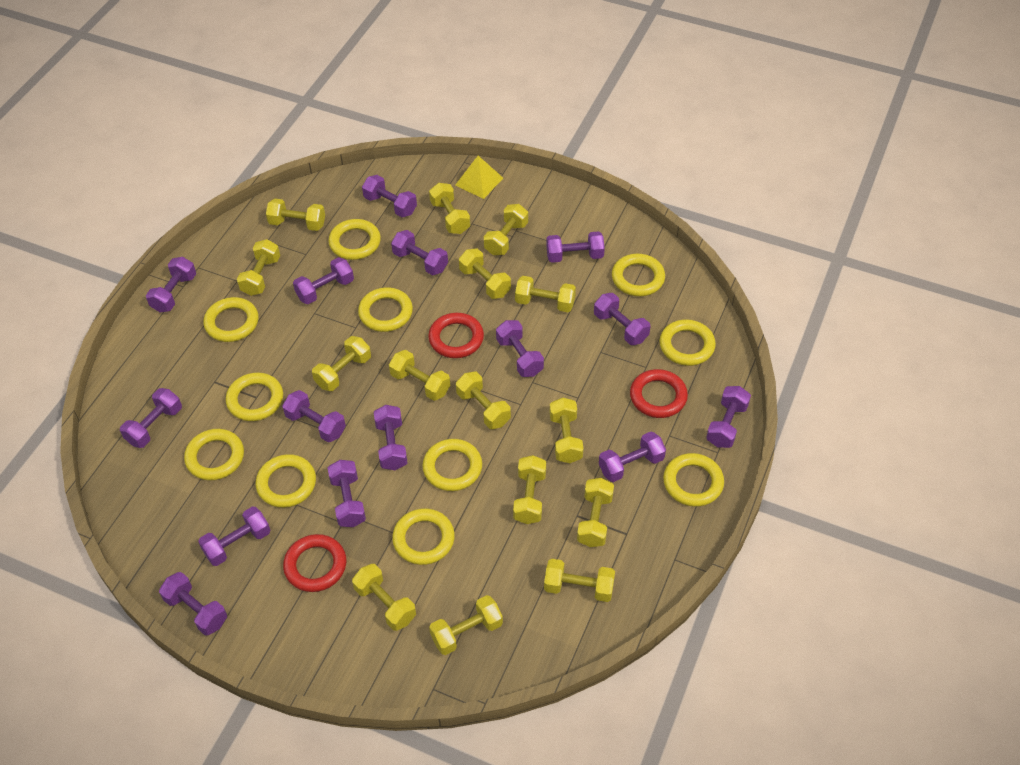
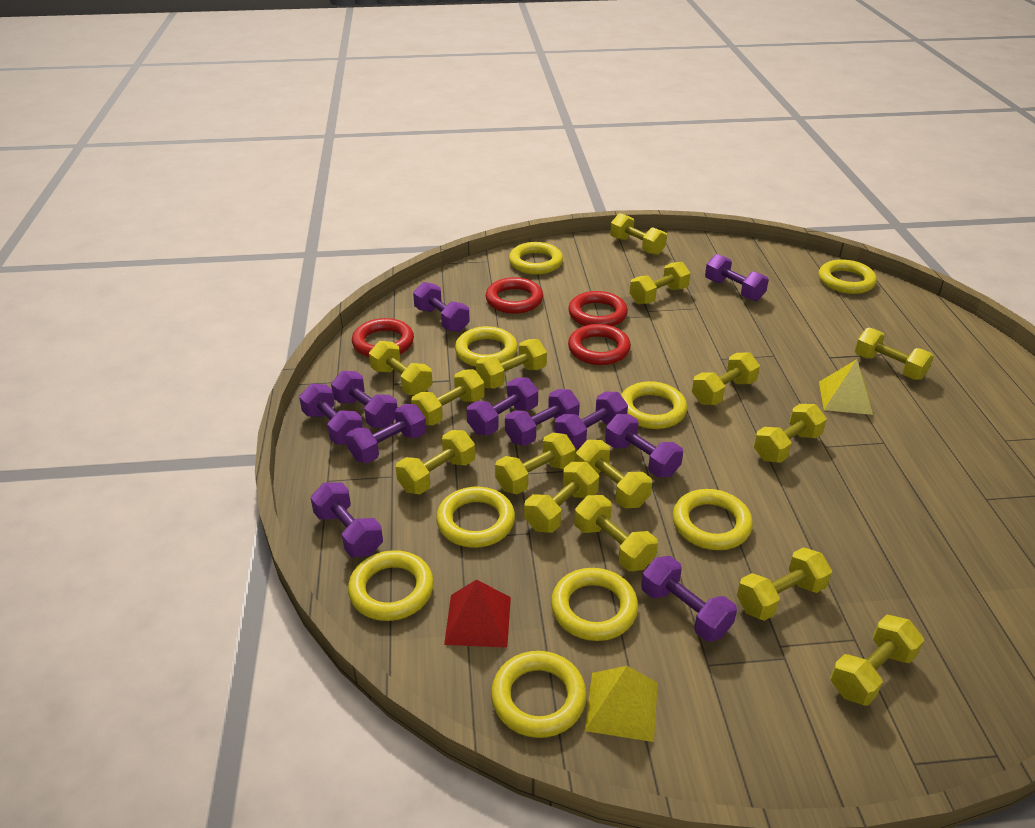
purple dumbbell: [120,388,182,448] [146,257,196,312] [159,572,227,636] [198,506,270,566] [282,390,346,442] [293,257,354,304] [328,460,366,527] [362,175,417,217] [374,405,408,470] [391,230,448,275] [496,320,544,377] [546,231,605,263] [594,293,650,345] [599,432,666,482] [706,386,751,448] = 15 -> [299,384,363,445] [310,482,383,557] [331,371,397,428] [346,404,426,463] [413,282,470,332] [467,377,538,435] [505,389,580,446] [554,392,628,449] [605,414,683,478] [641,556,737,641] [705,254,769,301] = 11
red pyramid: none = 0 -> [444,579,511,647] = 1
red ring: [283,534,346,592] [428,313,484,358] [630,369,688,418] = 3 -> [352,318,414,357] [486,277,543,314] [568,291,628,326] [568,324,631,365] = 4
yellow pyramid: [455,156,503,199] = 1 -> [585,666,658,742] [819,359,873,415] = 2
yellow ring: [184,429,244,480] [203,297,259,342] [226,373,283,421] [256,454,316,508] [329,219,381,260] [358,287,413,332] [392,508,455,565] [422,439,482,491] [612,254,665,296] [659,320,716,366] [663,453,724,507] = 11 -> [348,550,434,621] [436,487,515,548] [455,326,518,367] [491,651,587,738] [509,242,563,275] [551,568,638,641] [621,381,687,429] [673,489,753,550] [819,259,877,294] = 9

